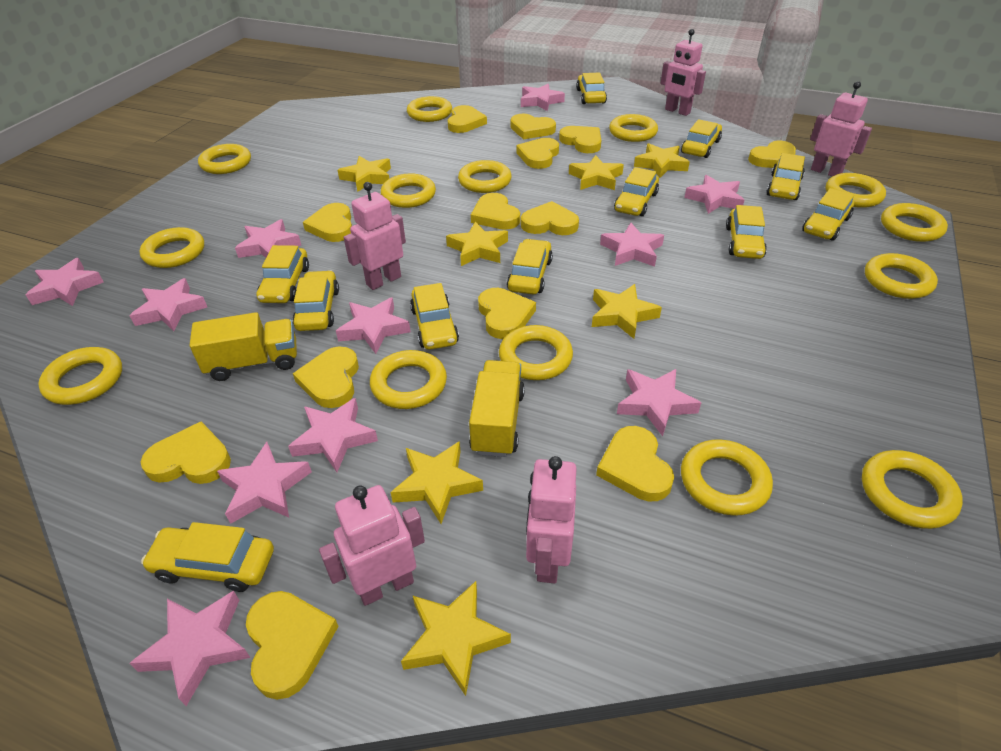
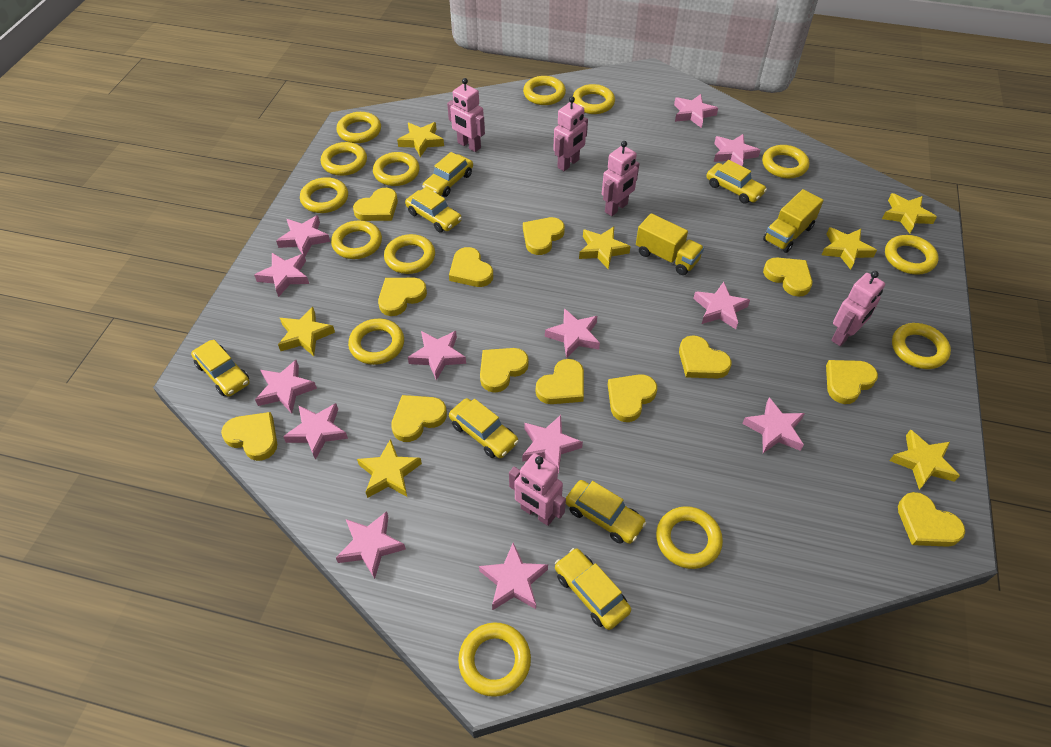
pink star: [26,258,104,306] [130,278,207,331] [130,591,251,706] [217,442,312,524] [235,219,301,258] [288,398,378,472] [336,297,411,354] [521,84,565,111] [600,223,664,267] [617,369,701,436] [684,175,744,214] = 11 -> [254,253,309,297] [255,360,317,414] [276,215,330,257] [283,403,348,460] [336,511,406,579] [408,331,466,381] [479,543,548,611] [522,415,583,474] [545,308,600,359] [674,94,718,128] [693,282,750,329] [714,134,760,166] [742,397,805,453] = 13
yellow car: [141,522,274,592] [257,245,309,303] [293,270,339,331] [410,283,459,350] [507,239,553,294] [576,72,607,104] [614,167,659,216] [681,119,722,158] [726,205,767,259] [766,153,805,200] [802,188,854,241] = 11 -> [191,340,250,397] [405,187,462,232] [422,152,473,197] [449,398,519,458] [555,548,631,630] [566,480,646,544] [706,160,767,204] = 7

